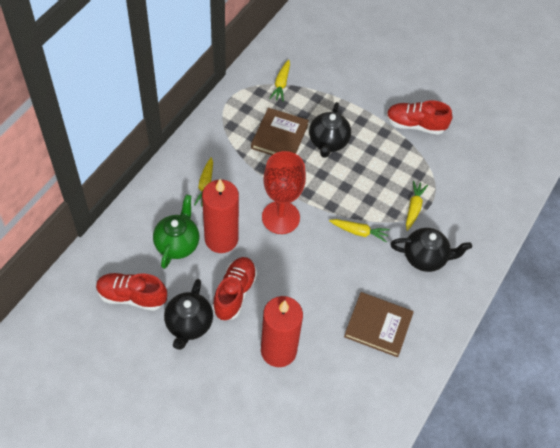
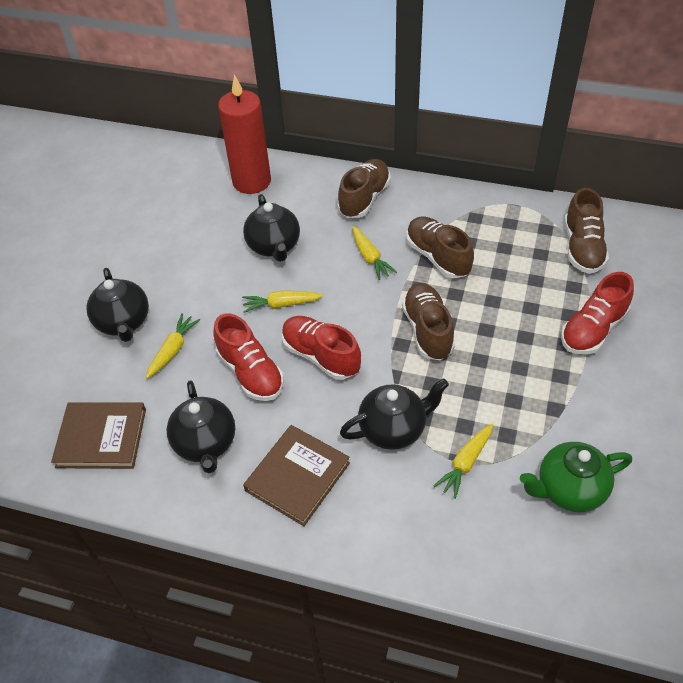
black teapot: [164,279,213,350] [309,102,351,158] [390,228,472,272] = 3 -> [86,268,149,342] [167,380,235,473] [243,194,300,262] [340,378,449,450] = 4
brown shoe: none = 0 -> [337,159,391,218] [402,283,455,360] [406,217,474,278] [564,188,609,274] = 4
red candle: [202,179,239,253] [261,296,303,367] = 2 -> [218,74,271,194] = 1
red goblet: [262,151,306,234] = 1 -> none = 0

